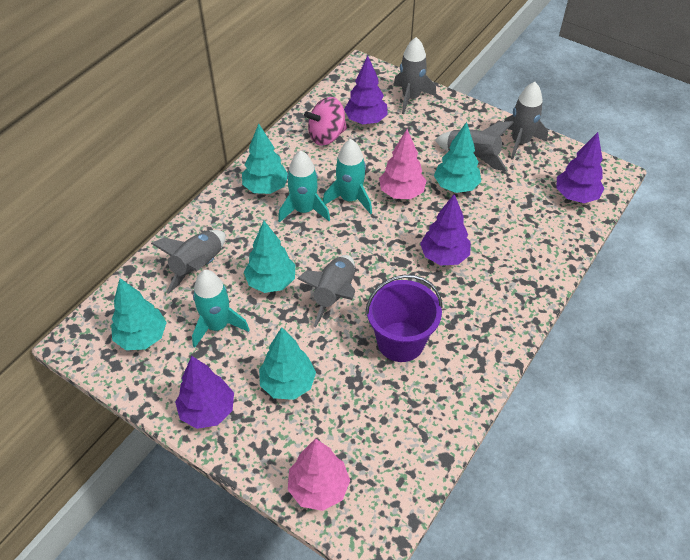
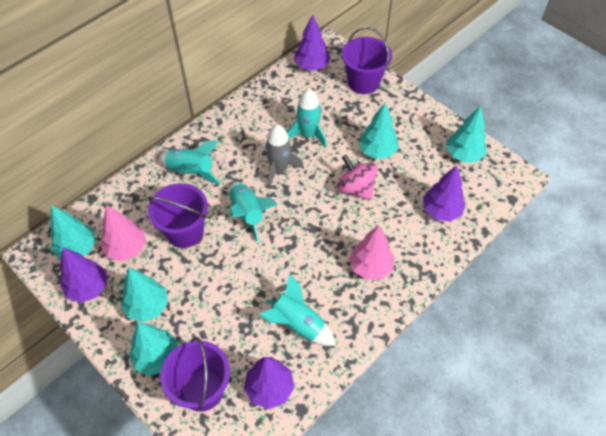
grey rocket: [151,230,226,294] [297,255,355,327] [393,37,436,114] [435,121,514,172] [504,82,548,160] = 5 -> [265,124,304,188] = 1
purple bucket: [365,275,443,362] = 1 -> [148,183,208,248] [160,337,230,412] [342,27,392,94] = 3
turquoise rocket: [192,270,250,348] [278,151,330,223] [323,139,372,214] = 3 -> [158,140,221,184] [229,182,278,242] [258,274,336,346] [287,88,327,148] = 4

